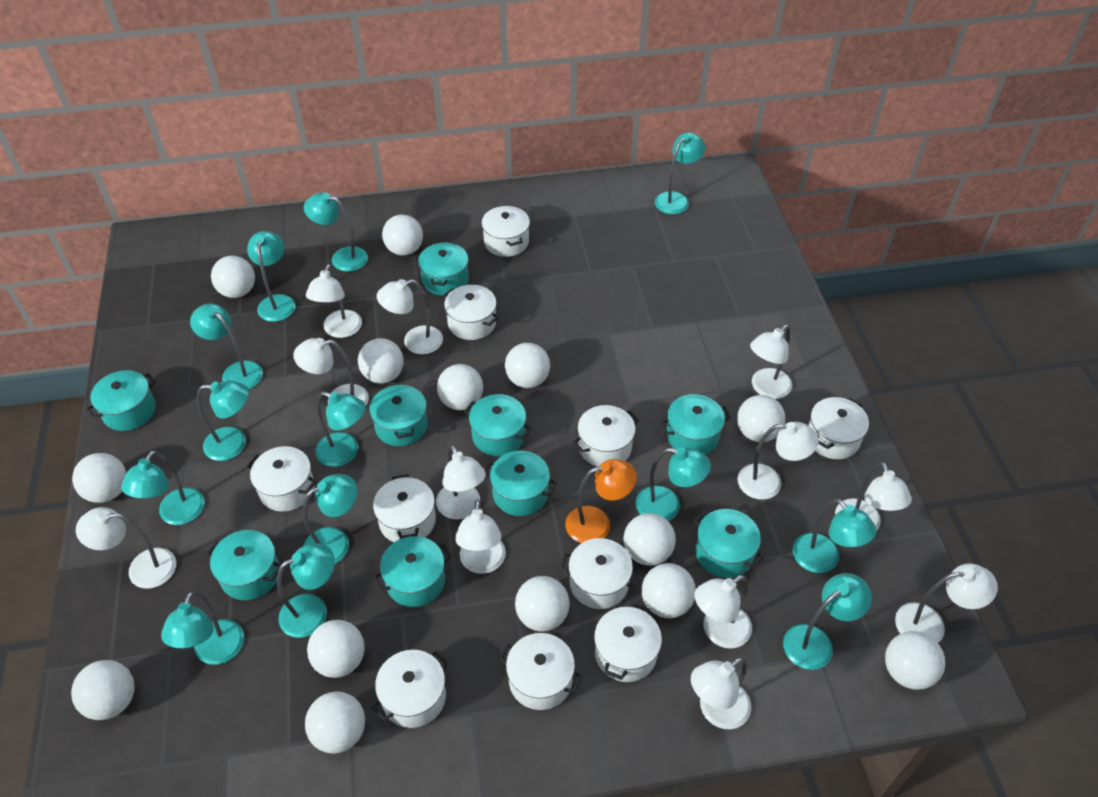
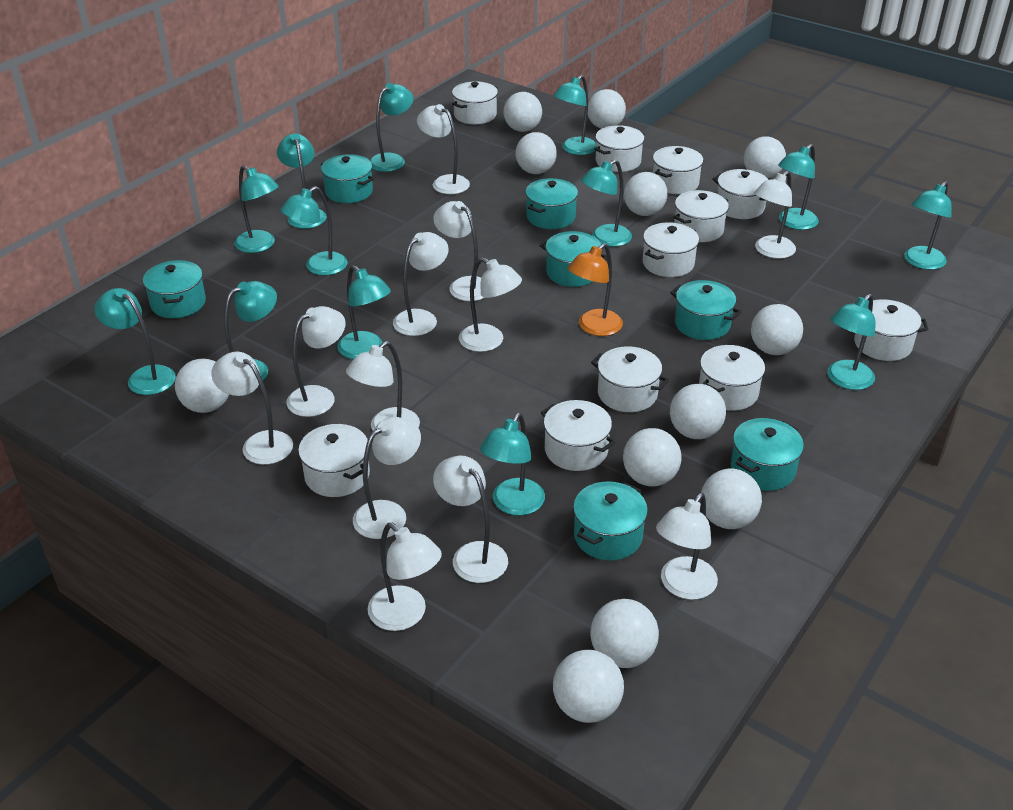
turquoise pot: [86,370,156,431] [206,530,280,600] [369,383,428,446] [373,536,452,607] [418,242,469,295] [464,394,532,456] [485,451,557,516] [660,394,731,455] [694,509,764,578] = 9 -> [143,260,206,318] [321,154,374,203] [525,178,578,229] [540,231,607,287] [573,481,648,560] [670,280,741,340] [731,418,804,491] = 7
white ball: [71,660,135,720] [72,453,126,503] [211,256,255,298] [305,691,365,754] [307,620,365,678] [358,338,404,384] [382,215,423,256] [437,364,483,410] [505,343,550,388] [515,576,570,632] [623,513,676,566] [641,563,696,618] [737,395,785,442] [885,631,945,690] = 14 -> [175,359,229,413] [503,92,542,132] [516,132,557,174] [553,650,624,723] [588,89,626,129] [590,599,659,668] [623,428,682,486] [624,172,668,216] [670,384,726,439] [700,469,762,529] [744,136,786,178] [751,304,803,355] = 12
white pot: [247,446,317,512] [372,650,449,728] [373,474,436,542] [443,285,499,340] [481,206,530,257] [499,633,583,710] [560,538,641,609] [573,405,639,467] [594,603,662,682] [808,397,869,459] = 10 -> [298,424,370,497] [452,81,498,124] [541,400,616,471] [591,346,669,412] [594,125,644,172] [642,222,699,277] [653,146,703,194] [674,190,729,242] [699,345,765,411] [712,169,768,219] [854,299,929,361] = 11

